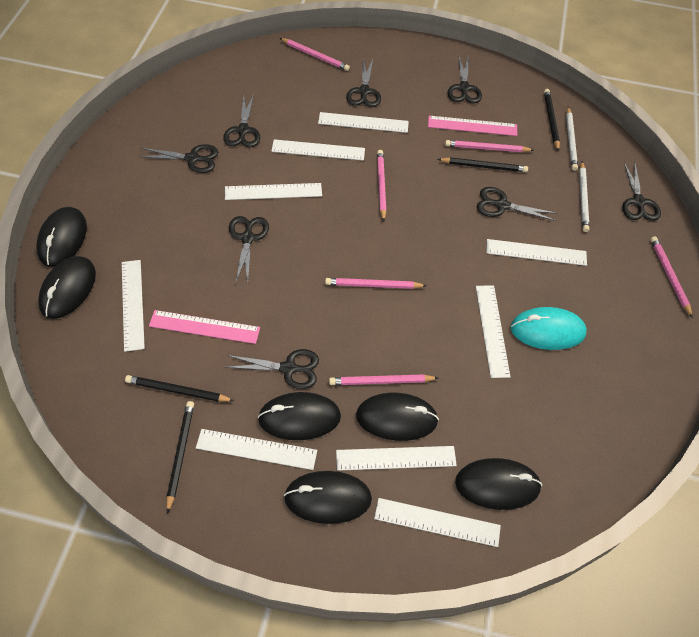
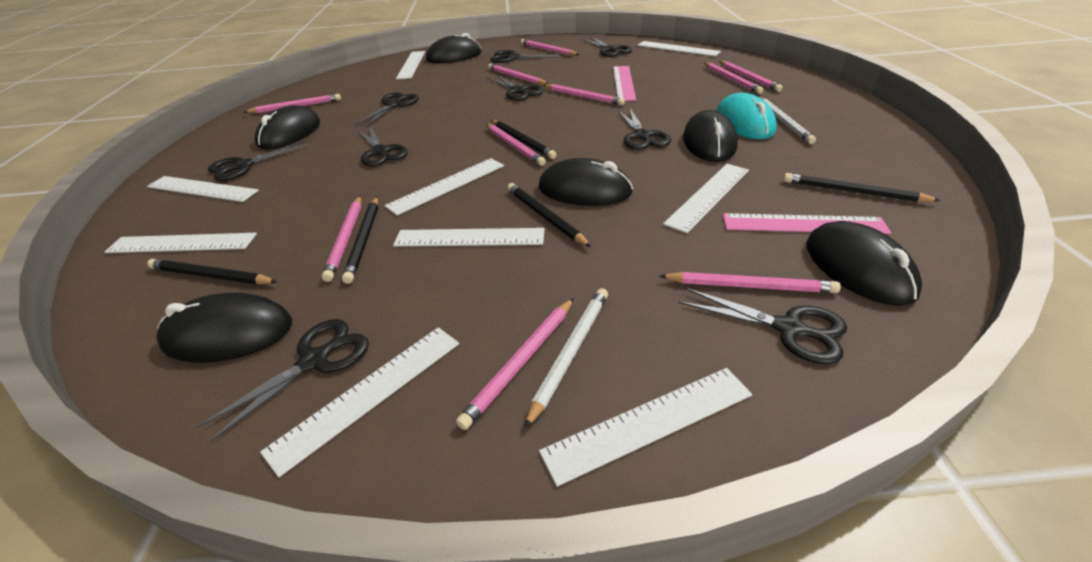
black pencil: [125,375,234,402] [167,401,194,514] [438,157,528,172] [544,89,560,152] = 4 -> [147,259,277,285] [342,197,378,284] [491,120,557,159] [507,183,591,247] [783,173,941,202] = 5
black scissors: [138,144,218,173] [223,94,260,147] [224,349,319,389] [229,216,269,282] [346,58,381,107] [447,57,482,103] [477,187,558,221] [622,162,661,221] = 8 -> [197,319,369,443] [208,141,309,181] [355,92,419,128] [358,126,408,167] [487,74,544,101] [490,50,560,63] [582,36,632,57] [618,109,671,150] [679,288,847,364] = 9
pink pencil: [280,38,350,71] [325,278,427,289] [329,374,438,385] [377,150,386,221] [445,140,533,152] [650,236,693,318] = 6 -> [244,94,341,113] [322,196,361,282] [456,298,574,430] [486,124,546,166] [488,63,548,85] [521,39,579,56] [543,84,625,105] [660,272,841,293] [704,62,764,94] [719,61,783,92] = 10

